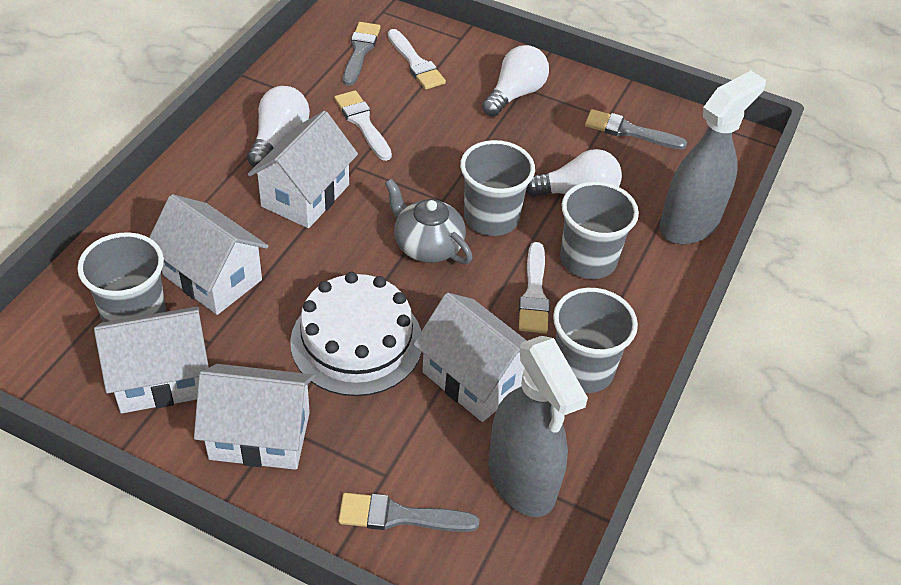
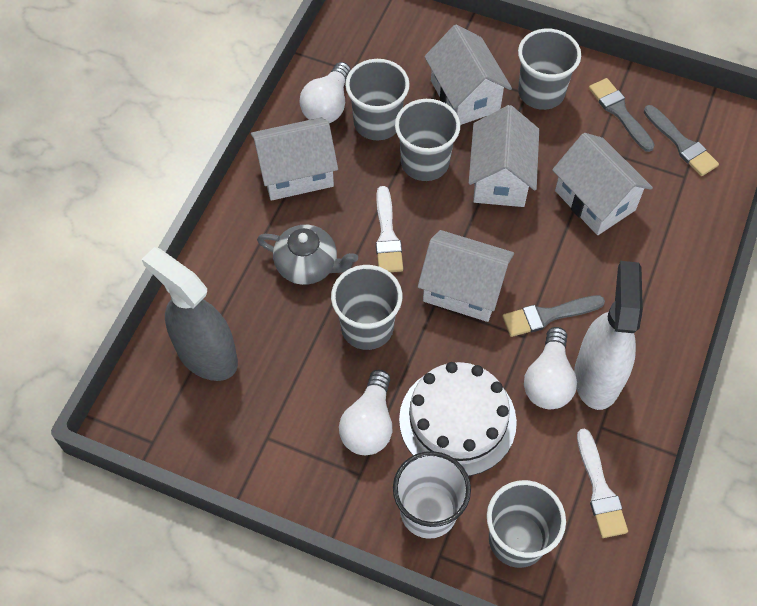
grey cup: [77,232,166,322] [460,140,535,236] [553,288,638,393] [560,181,639,279] = 4 -> [331,265,402,350] [345,59,410,140] [395,99,460,181] [487,480,566,568] [518,29,581,110] = 5
grey spray bottle: [488,336,588,517] [659,71,766,244] = 2 -> [142,247,238,381] = 1
white brush: [334,90,392,161] [388,29,446,89] [519,242,550,333] = 3 -> [376,186,403,272] [577,428,628,538] = 2
white cup: none = 0 -> [393,451,471,539] = 1
white spray bottle: none = 0 -> [574,261,643,410] = 1

